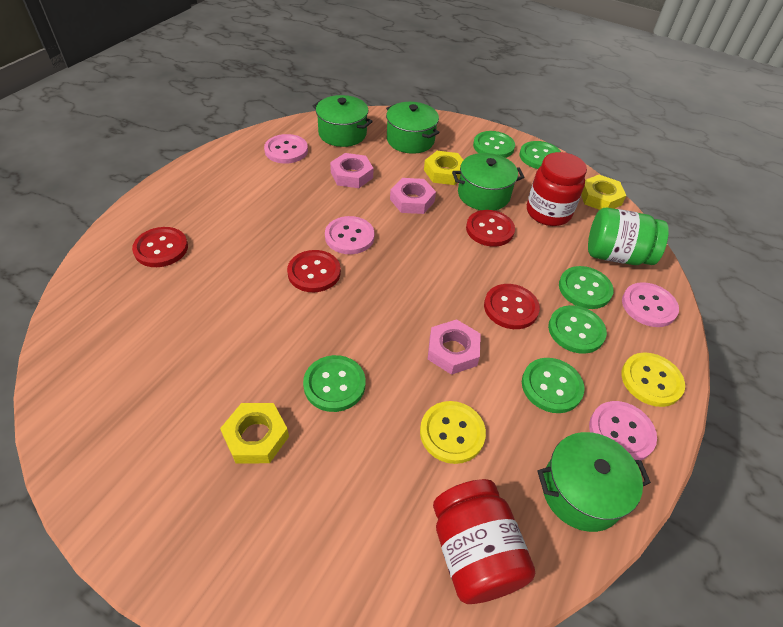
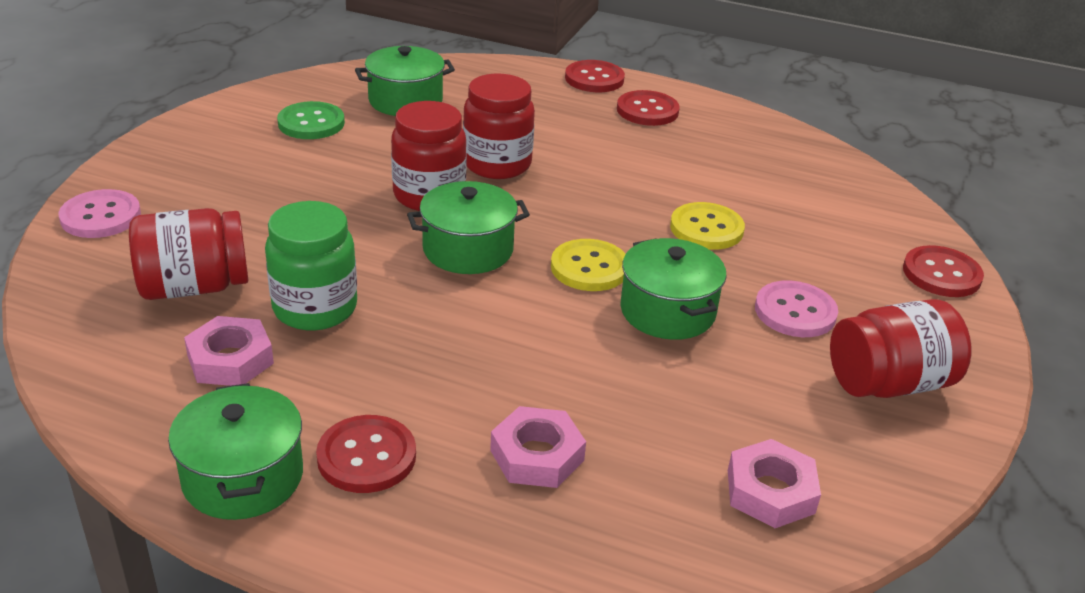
green button: [303,355,366,412] [473,131,515,158] [519,141,561,169] [522,358,585,413] [548,305,607,354] [559,266,613,309] = 6 -> [277,101,345,139] = 1
pink button: [264,134,308,164] [325,216,375,254] [589,401,657,461] [622,282,679,327] = 4 -> [59,189,141,238] [755,281,838,337] = 2
red jar: [433,479,535,604] [527,152,587,226] = 2 -> [129,208,248,300] [391,101,467,211] [463,74,535,179] [830,299,971,398] = 4
yellow nut: [220,403,289,464] [424,151,463,185] [581,175,626,210] = 3 -> none = 0

